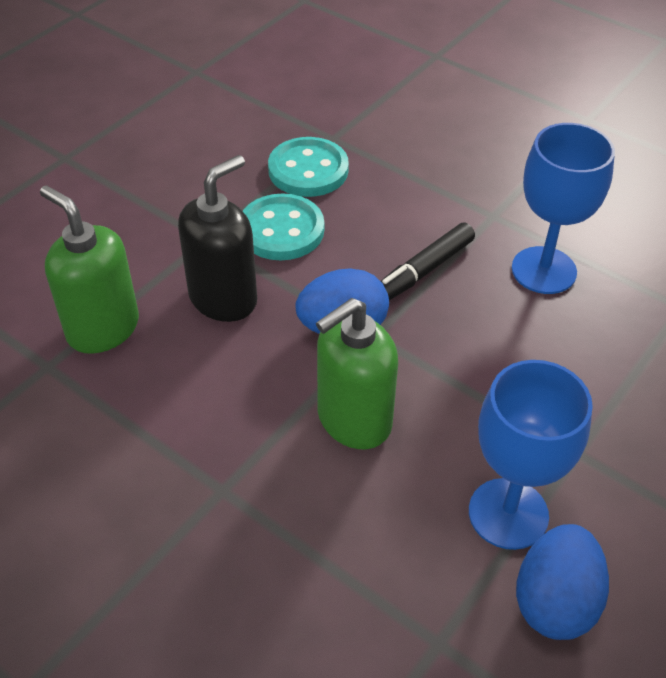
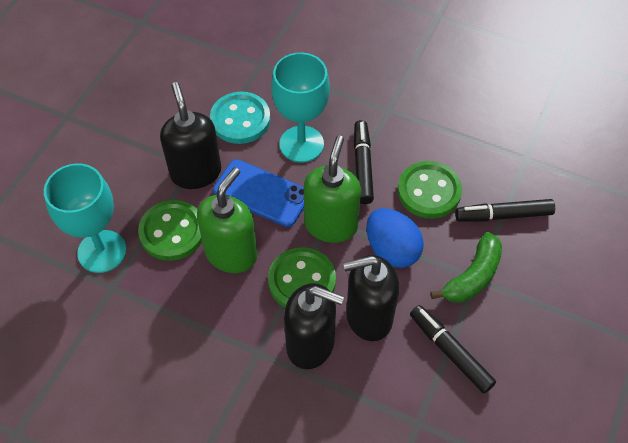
black marker: [381,223,475,300] = 1 -> [354,120,374,204] [410,305,496,393] [455,199,555,222] = 3
black soap dispenser: [178,155,257,322] = 1 -> [160,82,221,189] [284,283,344,369] [343,255,399,341] = 3
blue egg: [296,268,389,334] [516,524,609,640] = 2 -> [366,208,424,268] = 1
blue goblet: [469,360,593,550] [512,123,615,294] = 2 -> none = 0
blue phone: none = 0 -> [213,159,304,227] = 1
green banana: none = 0 -> [431,232,502,303] = 1
green button: none = 0 -> [138,200,202,261] [268,247,336,308] [398,161,462,219] = 3
turquoise button: [243,193,324,260] [268,137,349,197] = 2 -> [210,92,270,144] = 1
turquoise goblet: none = 0 -> [44,163,126,273] [271,53,330,163] = 2

